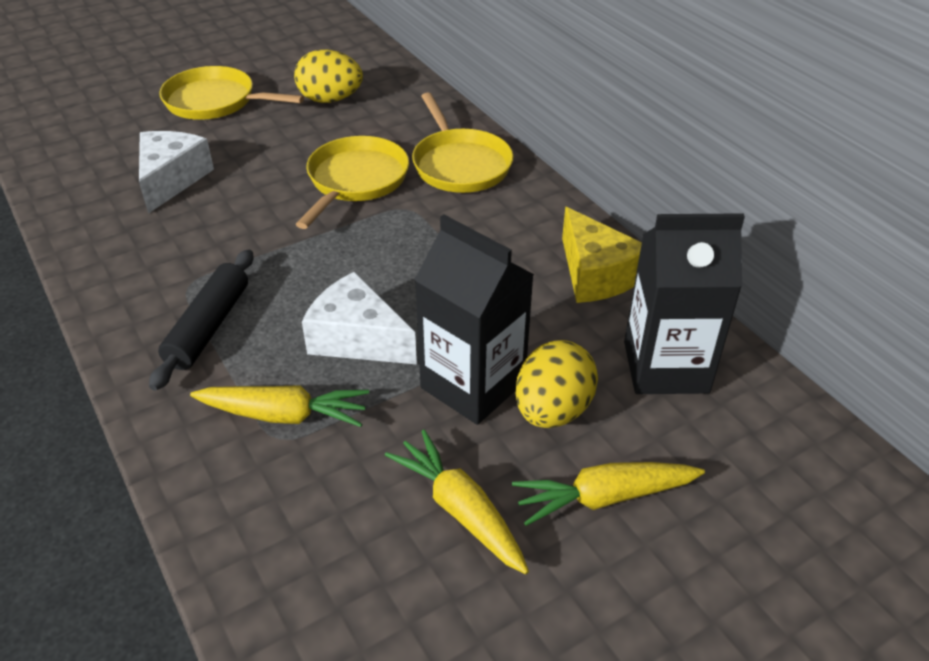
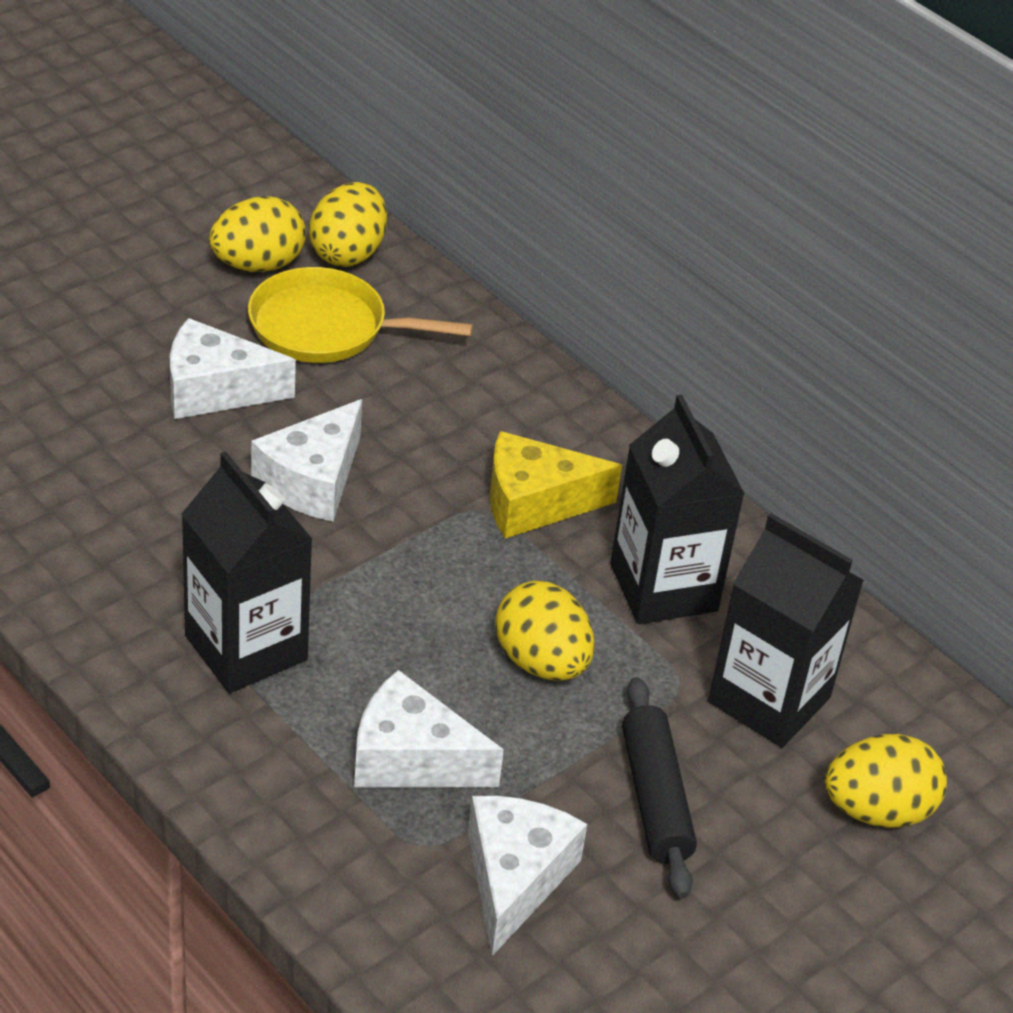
black carton: [415,214,534,425] [624,213,745,394] = 2 -> [181,451,313,693] [610,395,745,624] [708,513,864,747] = 3
white cheese: [139,131,214,214] [302,271,417,364] = 2 -> [170,318,296,419] [251,399,362,522] [354,670,504,788] [468,796,587,956] = 4
yellow carrot: [190,385,369,427] [385,430,529,574] [512,462,705,526] = 3 -> none = 0
yellow egg: [294,50,363,103] [515,340,598,428] = 2 -> [209,196,306,272] [309,182,387,267] [495,581,595,681] [825,734,947,828] = 4
yellow pan: [159,66,304,120] [296,136,409,229] [412,93,513,193] = 3 -> [248,267,473,363] = 1

